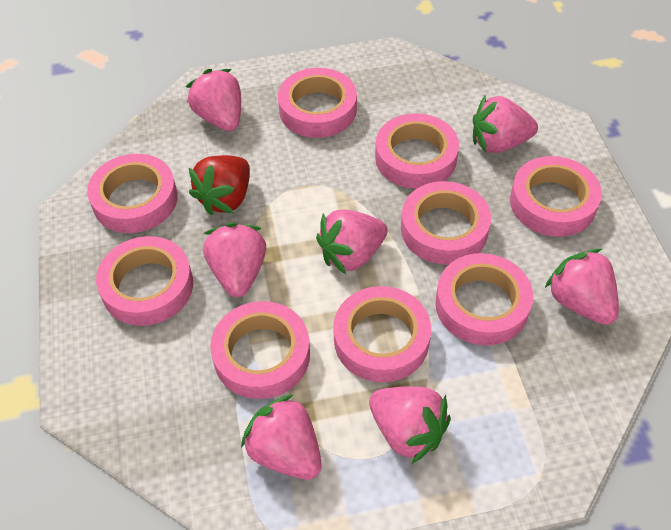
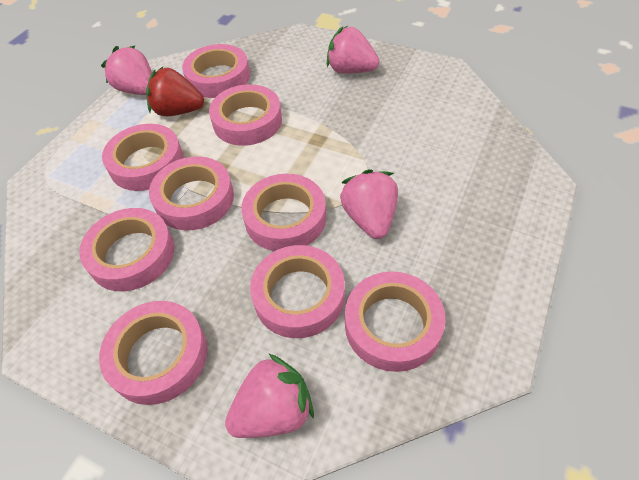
pink strawberry: [186,69,241,131] [203,223,266,297] [241,395,322,480] [316,210,388,274] [369,386,451,463] [473,96,538,153] [545,249,619,325] = 7 -> [101,46,152,95] [225,353,314,438] [327,26,379,74] [340,169,398,239] = 4

